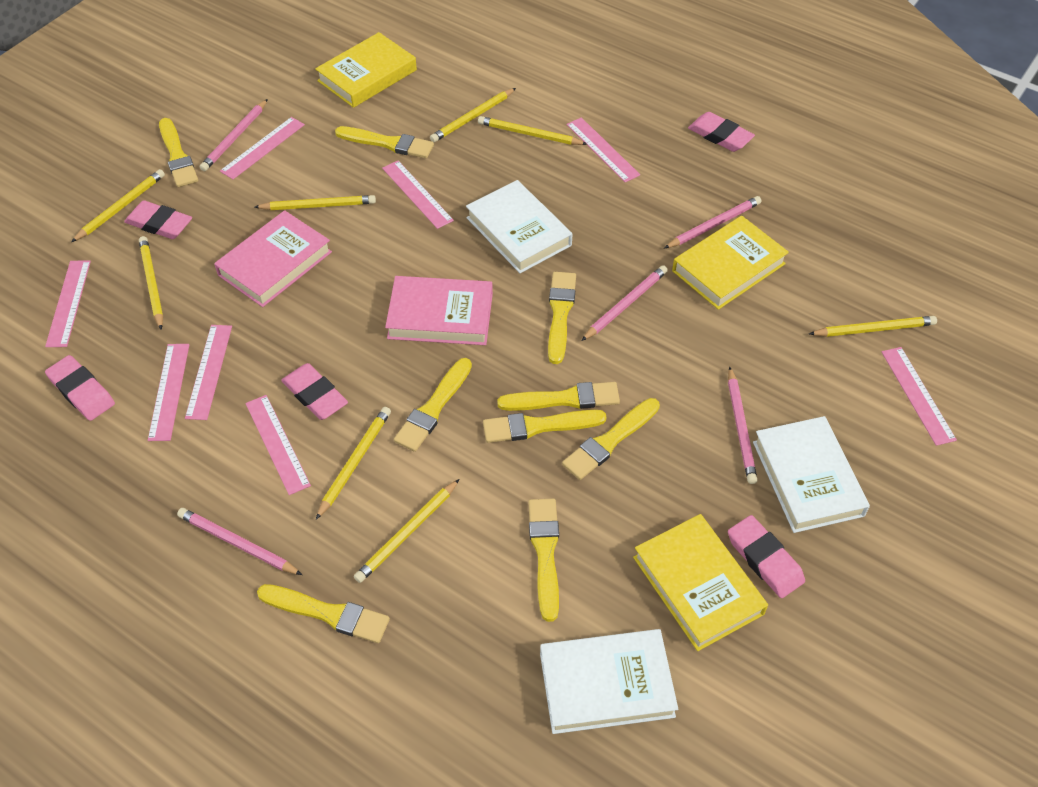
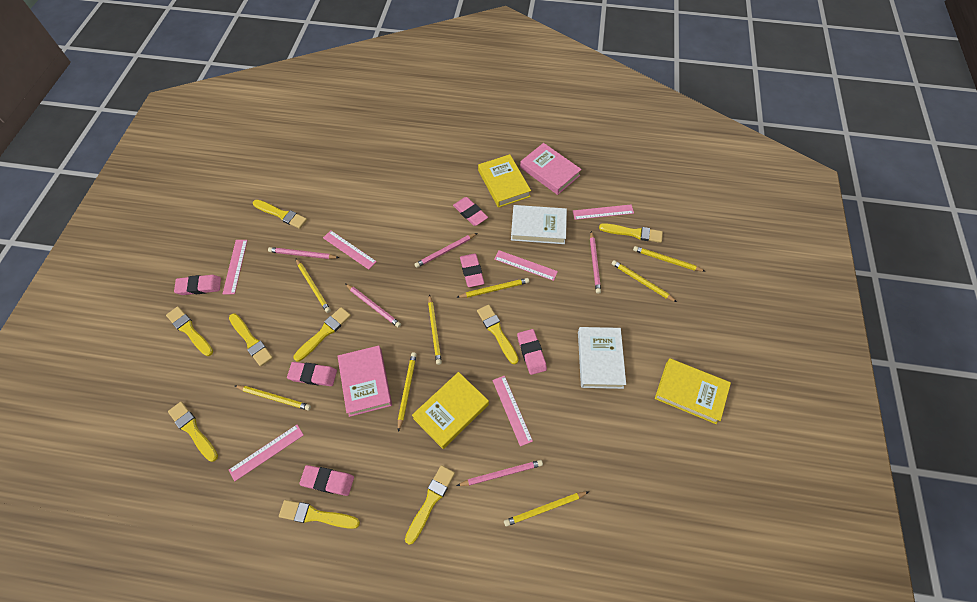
pink eraser: [45,355,115,421] [124,200,192,239] [281,363,348,420] [688,112,755,152] [728,515,805,598] = 5 -> [174,275,221,295] [287,362,337,386] [299,465,354,496] [453,197,488,226] [460,254,484,287] [517,329,547,375] = 6
pink ruler: [45,260,91,347] [148,344,189,441] [185,325,232,420] [220,117,305,179] [245,395,311,495] [382,160,454,229] [566,117,640,182] [882,347,957,446] = 8 -> [223,240,247,294] [229,425,304,481] [323,230,377,270] [492,376,533,446] [494,250,558,281] [573,204,634,220] = 6
white book: [466,180,572,273] [540,629,678,734] [753,416,870,533] = 3 -> [511,205,567,244] [578,327,626,389] = 2

